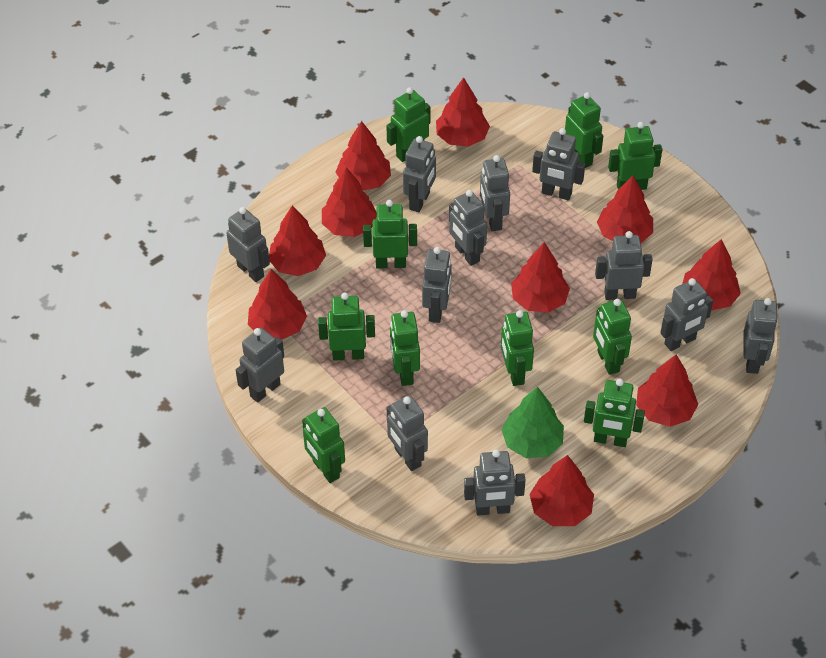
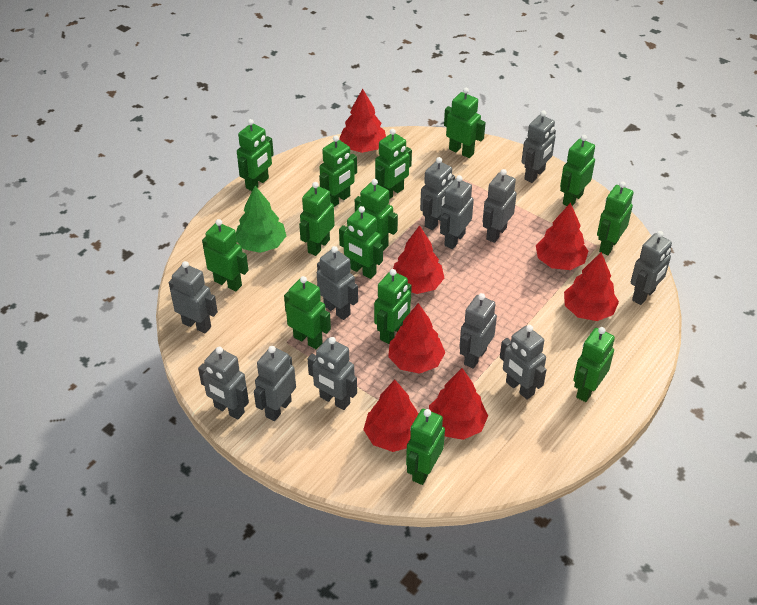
green robot: [302,407,345,483] [318,292,375,361] [363,200,417,268] [386,87,430,162] [390,310,420,386] [501,310,534,386] [565,92,603,168] [584,378,645,447] [593,299,632,375] [608,122,662,190] = 10 -> [202,219,248,291] [237,119,274,191] [284,276,331,349] [299,182,335,256] [319,136,357,207] [339,206,383,279] [355,179,398,251] [374,269,412,344] [375,129,412,199] [406,409,445,485] [444,88,486,158] [560,135,595,206] [573,327,615,402] [597,181,634,255] = 14
red tree: [248,269,307,340] [269,205,326,276] [322,167,377,237] [336,121,391,191] [436,77,490,147] [511,242,570,313] [529,455,594,526] [597,175,653,243] [636,355,698,427] [682,239,741,310] = 10 -> [339,89,386,153] [363,380,419,452] [388,303,445,374] [393,225,444,294] [429,368,488,440] [536,202,588,270] [564,252,619,321] = 7

